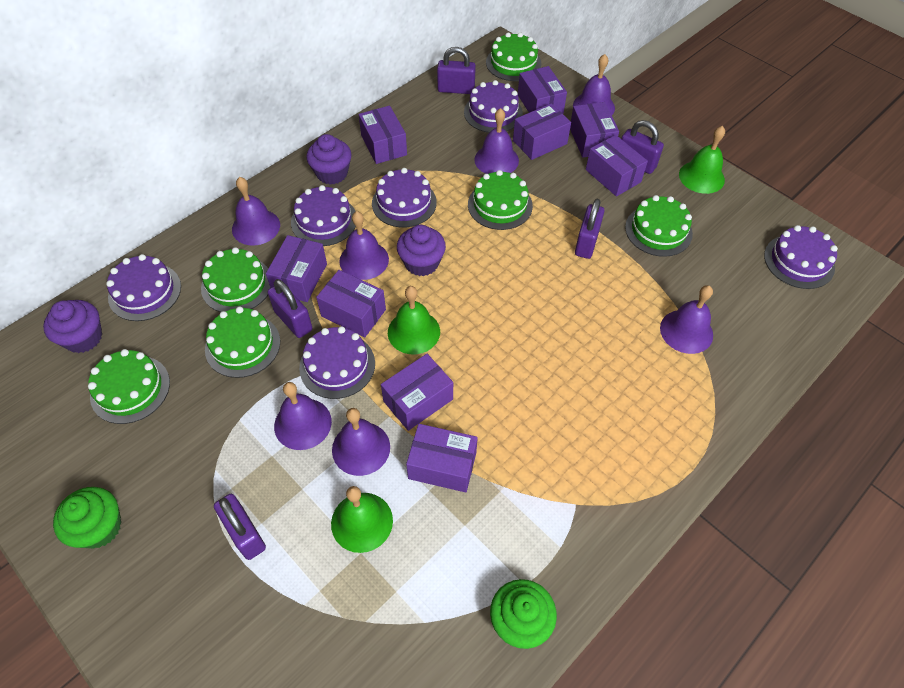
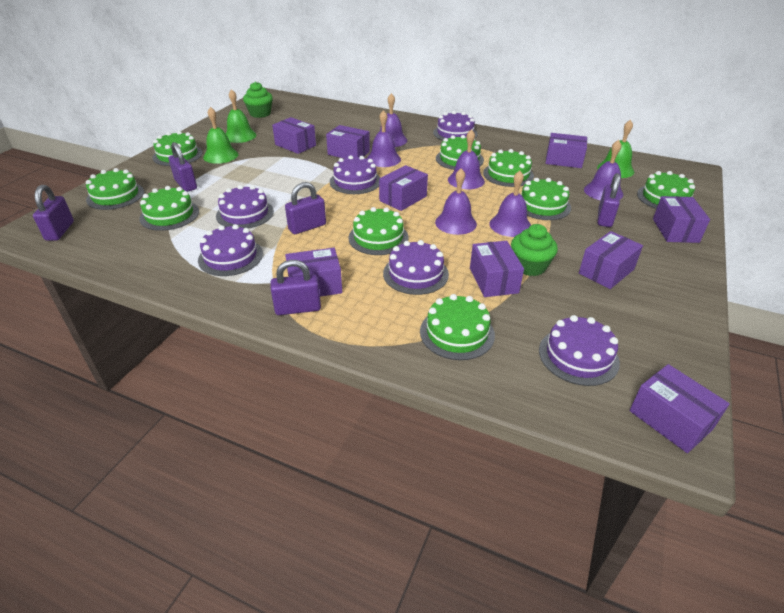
green cake: [88,349,170,424] [201,247,270,312] [205,306,280,378] [468,170,533,230] [486,32,541,81] [625,195,693,257] = 6 -> [86,168,144,210] [139,186,199,231] [153,131,202,166] [348,207,409,255] [420,294,495,360] [436,135,484,170] [483,149,534,187] [521,178,571,220] [637,171,695,209] = 9
purple bell: [232,177,280,246] [274,382,332,450] [332,408,390,476] [339,211,389,280] [474,108,519,174] [573,54,615,115] [660,285,713,354] = 7 -> [367,110,401,167] [380,93,407,147] [435,168,477,235] [448,129,485,189] [489,171,531,237] [584,140,623,200] = 6
purple cupcake: [43,300,102,353] [306,134,352,185] [397,225,446,276] = 3 -> none = 0

